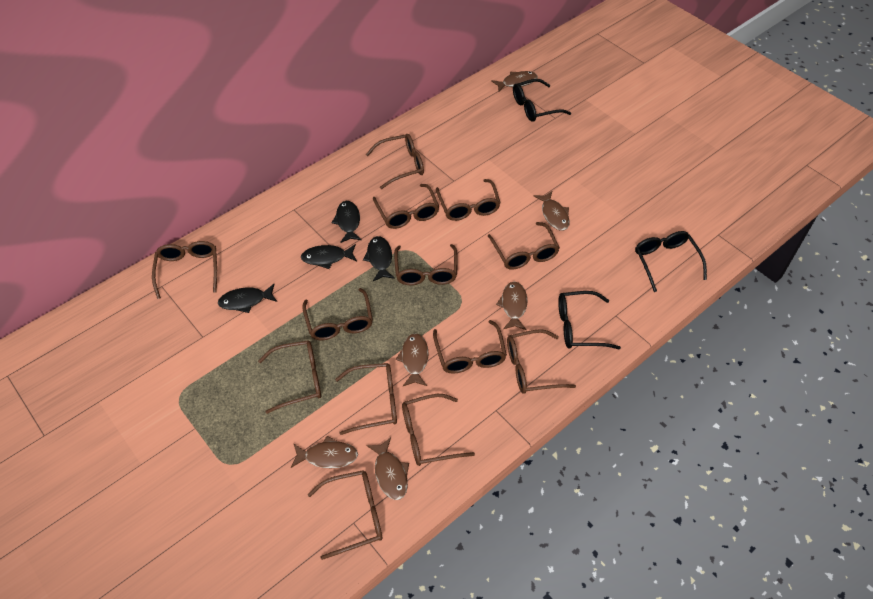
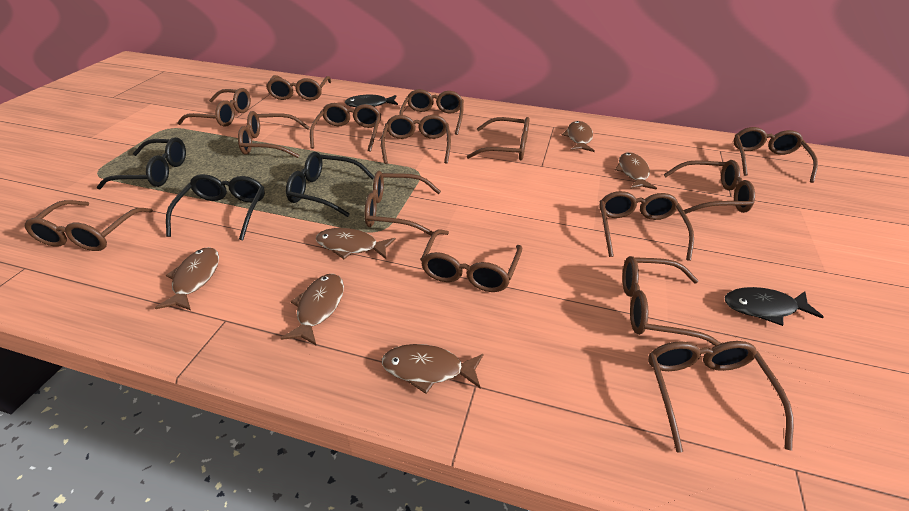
black fish: [218,284,277,313] [301,244,357,269] [331,201,362,243] [363,236,395,281] = 4 -> [345,95,398,107] [725,287,824,326] = 2
brown glasses: [152,241,217,299] [258,340,321,414] [302,288,373,340] [308,470,382,560] [335,363,397,435] [366,134,424,189] [373,184,439,229] [394,244,458,285] [402,394,475,466] [433,320,507,374] [436,179,501,221] [488,222,560,270] [507,329,576,394] = 13 -> [25,200,153,251] [177,88,251,127] [238,111,310,158] [266,75,331,100] [310,103,381,152] [365,171,441,236] [381,115,451,164] [399,89,464,135] [421,229,522,292] [467,117,530,161] [599,191,694,261] [622,256,721,346] [648,341,794,453] [664,160,755,214] [733,127,818,183] = 15

